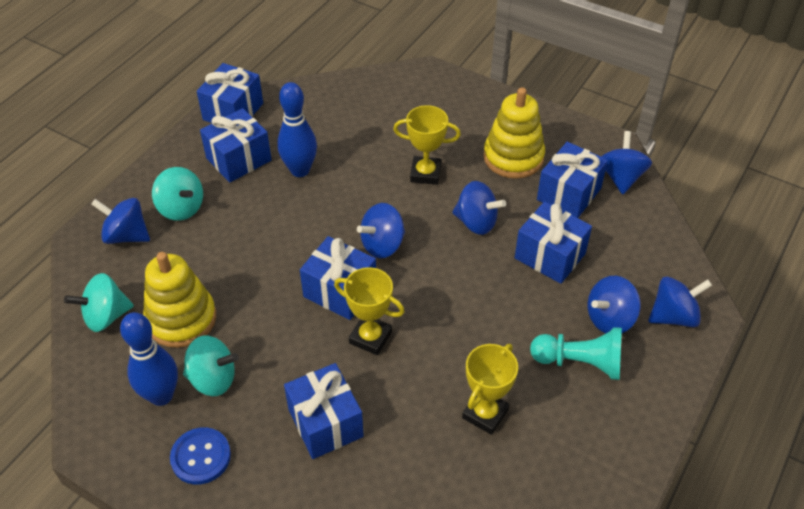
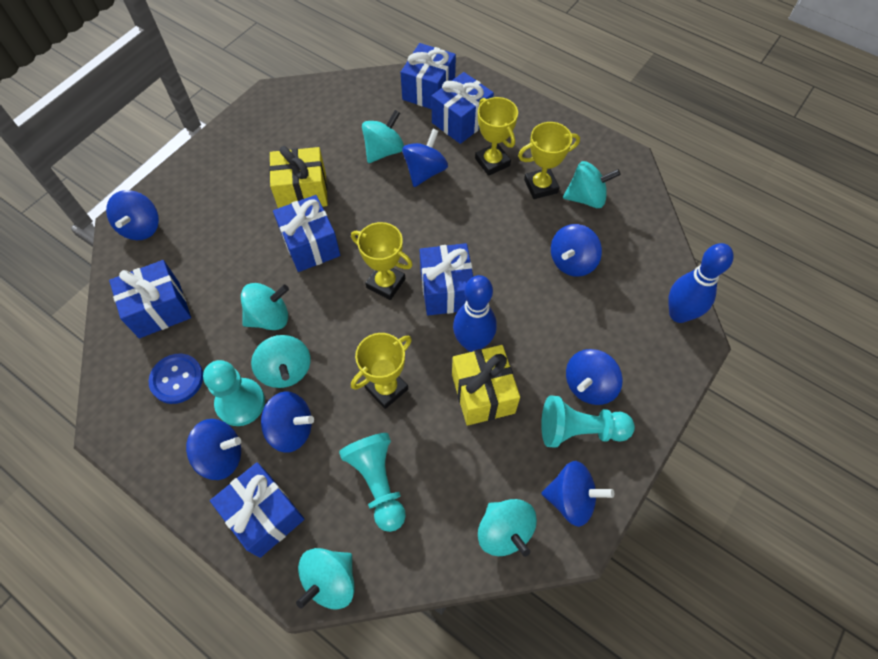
blue spinning top: [91,198,150,244] [357,203,405,258] [452,181,506,235] [588,276,641,333] [601,131,652,194] [649,277,712,327] = 6 -> [106,190,159,240] [186,419,241,480] [261,391,314,453] [402,129,448,187] [541,461,614,527] [551,224,602,277] [566,349,622,405] = 7
turquoise pawn: [530,327,622,380] = 1 -> [203,360,265,426] [339,433,406,532] [541,395,635,448] = 3
turquoise spinning top: [64,273,134,332] [152,167,203,221] [183,335,239,396] = 3 -> [241,283,289,330] [251,335,311,388] [296,548,355,610] [362,110,404,163] [478,499,537,557] [563,161,621,208] = 6
yellow gift: none = 0 -> [269,146,328,208] [452,345,520,426] = 2
yellow stacking toy: [143,252,216,348] [483,88,545,179] = 2 -> none = 0
yellow trophy: [334,267,405,355] [393,105,461,185] [462,344,518,435] = 3 -> [351,222,413,300] [351,333,412,409] [475,97,518,176] [518,122,580,199] = 4

